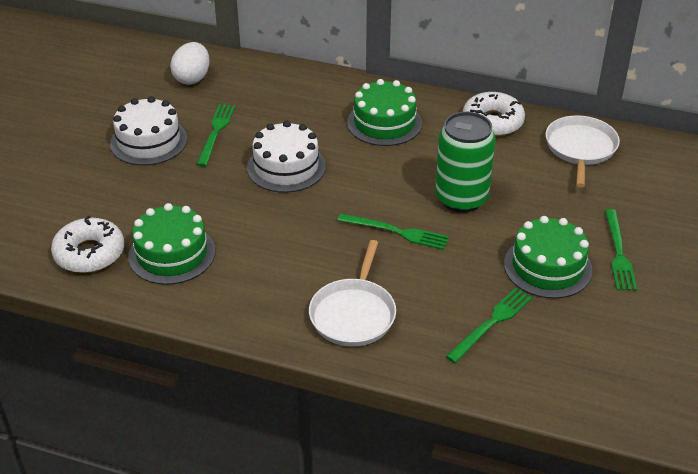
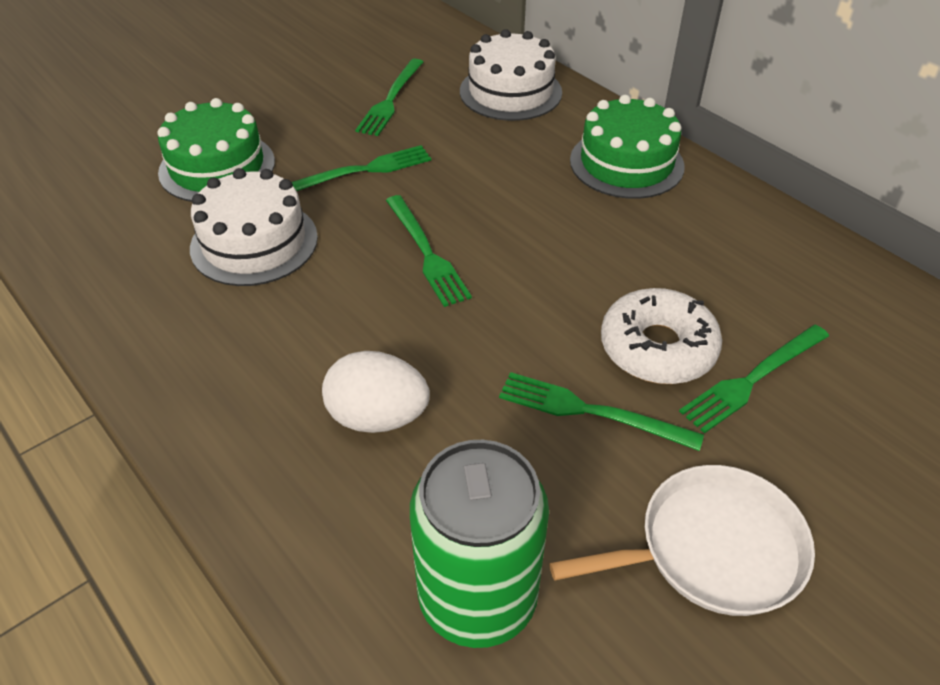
green cake: [128,203,215,285] [347,79,422,146] [504,216,593,299] = 3 -> [157,98,275,202] [570,95,685,199] = 2
green fork: [196,104,235,167] [337,213,449,250] [446,288,533,363] [605,209,637,291] = 4 -> [292,145,431,191] [355,59,423,136] [386,195,472,307] [499,372,704,451] [679,325,829,434] = 5
white donut: [51,215,124,273] [463,92,525,136] = 2 -> [601,288,722,384] = 1
white pan: [309,240,396,346] [545,115,620,187] = 2 -> [549,465,815,616] = 1

